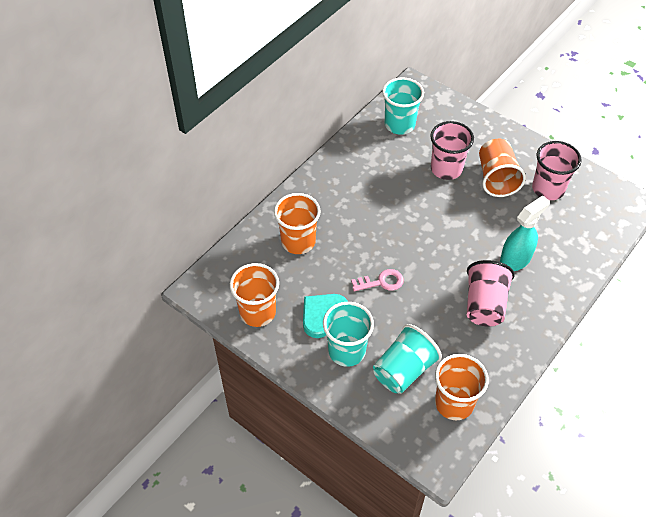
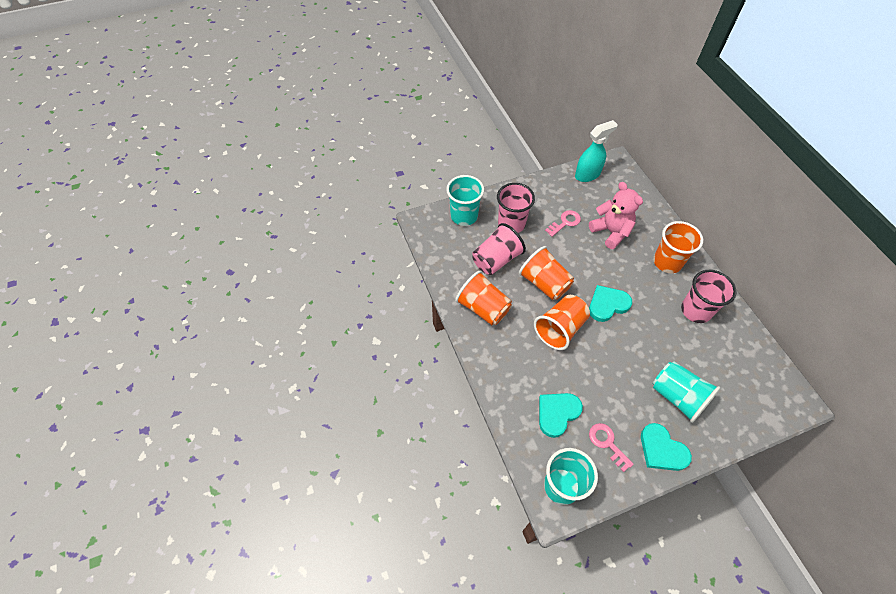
pink key: [351,269,404,292] = 1 -> [545,210,581,237] [589,423,634,472] = 2
pink teddy bear: none = 0 -> [589,182,643,249] = 1
turquoise heart: [303,294,348,338] = 1 -> [539,393,583,438] [589,285,632,322] [641,423,692,471] = 3

